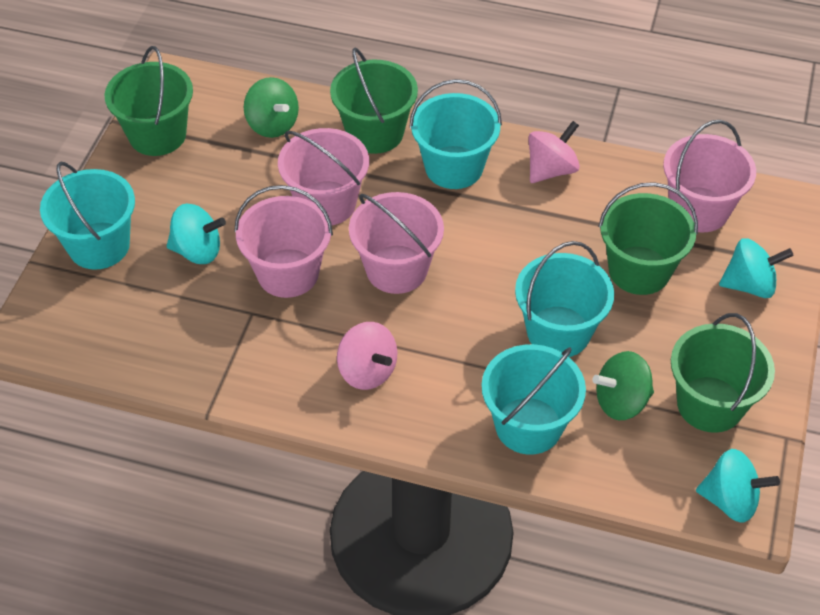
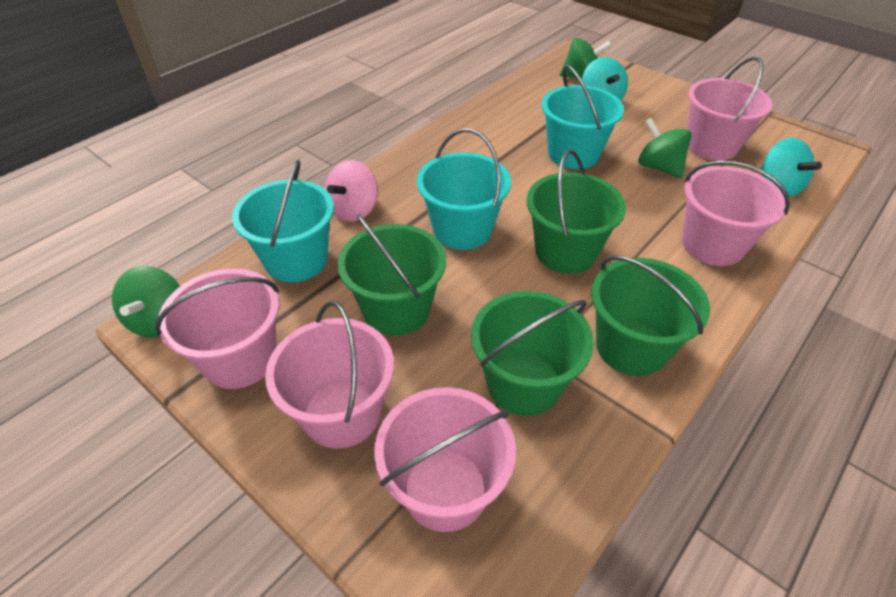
green spinning top: [244,77,299,138] [592,351,654,420] = 2 -> [112,266,180,338] [560,38,612,79] [638,118,692,178] = 3
pink bucket: [234,185,333,298] [278,128,369,225] [349,192,444,294] [663,120,756,232] = 4 -> [155,269,279,389] [265,301,394,449] [374,387,516,532] [682,160,790,266] [687,57,773,161] = 5
pink spinning top: [337,322,397,390] [528,121,580,183] = 2 -> [325,160,378,222] = 1
turquoise bucket: [40,162,135,270] [409,79,502,189] [482,344,586,455] [515,241,614,357] = 4 -> [232,160,334,282] [417,129,511,250] [542,65,624,169] = 3
turquoise spinning top: [167,204,226,264] [696,449,780,523] [719,238,794,298] = 3 -> [582,57,628,101] [761,138,822,197] = 2

